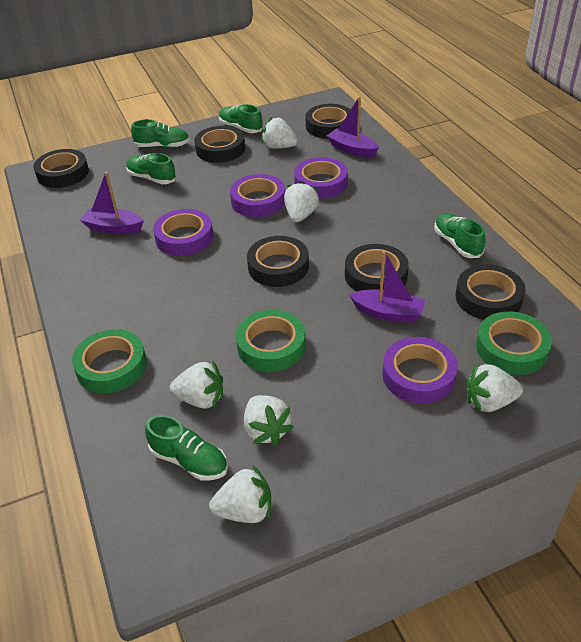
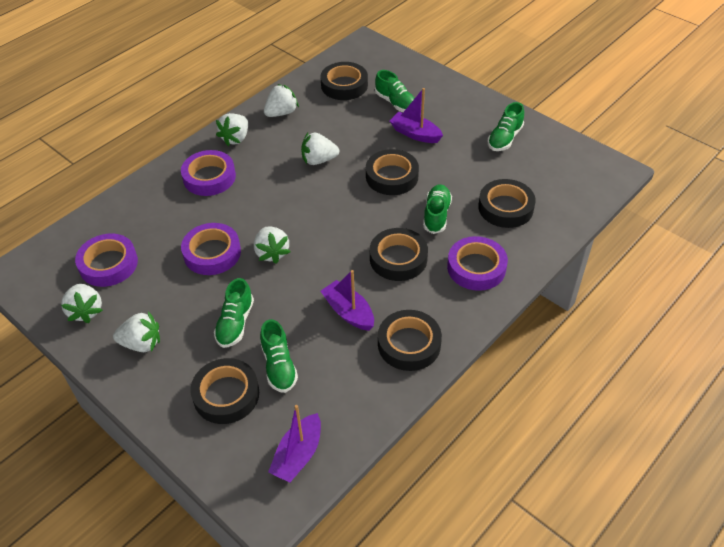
green tape: [72,329,147,393] [236,310,306,372] [476,311,552,375] = 3 -> none = 0

